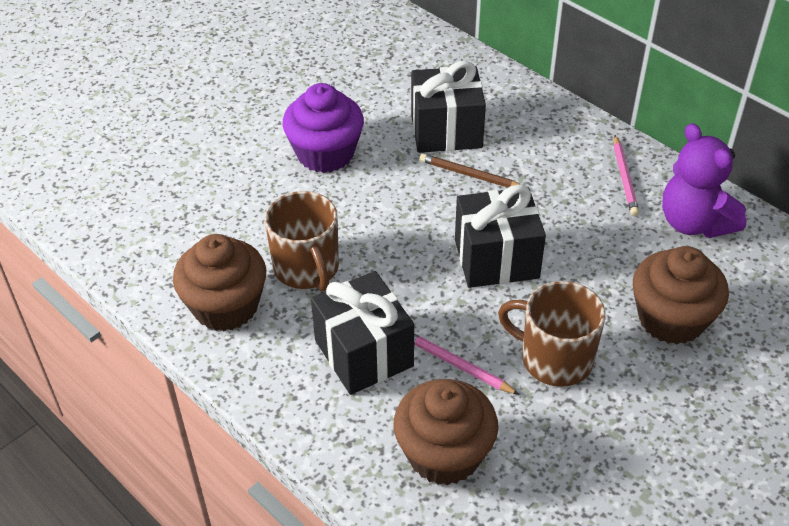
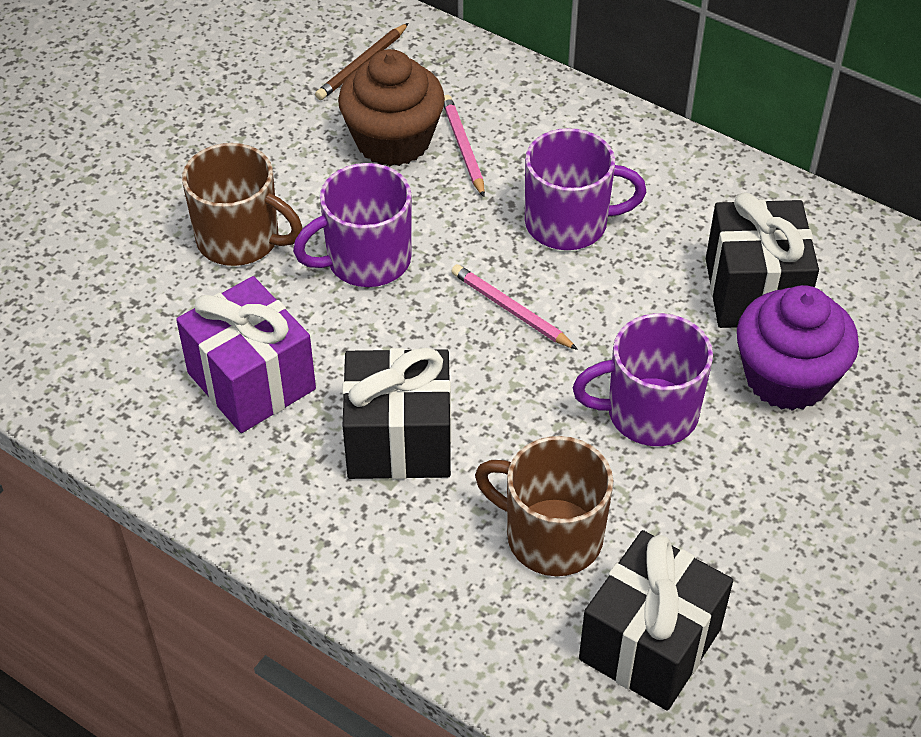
brown cupcake: [173,234,266,331] [394,379,498,485] [633,246,729,345] = 3 -> [338,49,445,166] = 1
purple gift: none = 0 -> [176,276,316,433] = 1
purple mug: none = 0 -> [293,163,412,287] [525,128,646,250] [573,313,713,446] = 3
purple teddy bear: [662,123,747,238] = 1 -> none = 0

